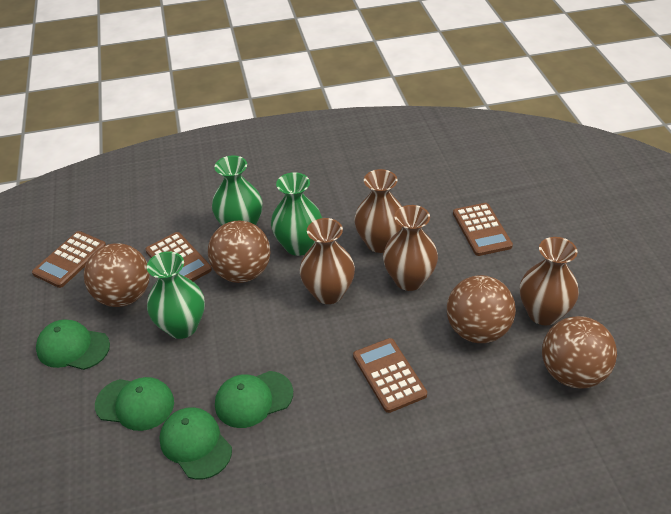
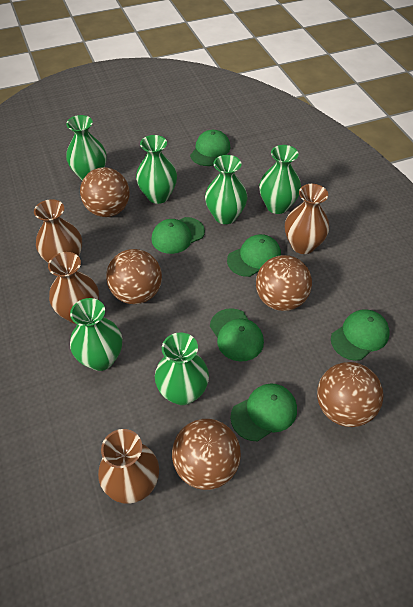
brown ball: [84,243,150,307] [208,221,271,283] [447,275,516,343] [542,316,617,389] = 4 -> [80,167,130,217] [106,249,162,304] [172,419,241,490] [256,255,312,311] [317,362,383,427] = 5
brown calculator: [32,231,106,288] [145,232,212,281] [353,338,427,413] [453,203,513,256] = 4 -> none = 0
green cap: [36,319,110,370] [95,377,174,431] [160,407,232,480] [215,371,293,428] = 4 -> [151,217,205,254] [190,130,230,166] [210,308,264,361] [227,234,281,277] [230,383,297,441] [331,309,390,361] = 6
green vase: [147,251,205,339] [212,156,263,225] [271,172,322,256] = 3 -> [66,115,107,181] [70,298,122,371] [136,135,177,204] [155,332,209,405] [205,155,247,224] [259,145,301,214] = 6

